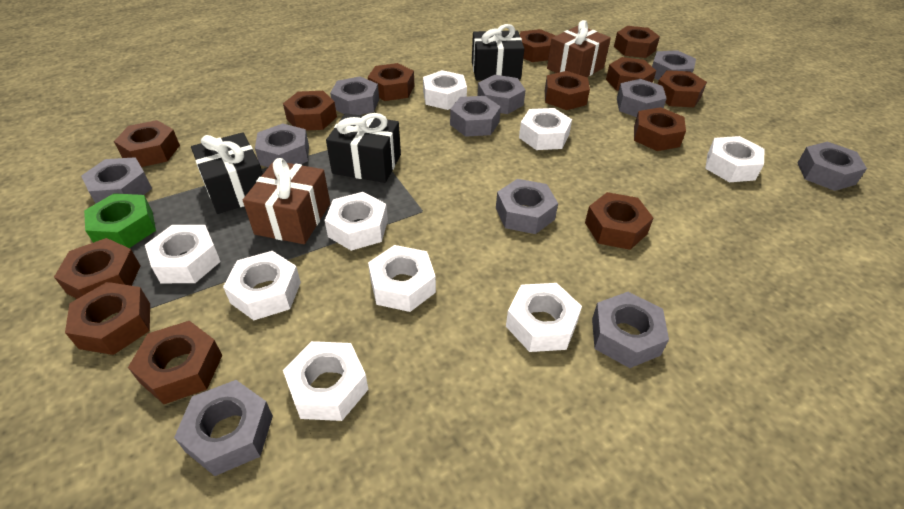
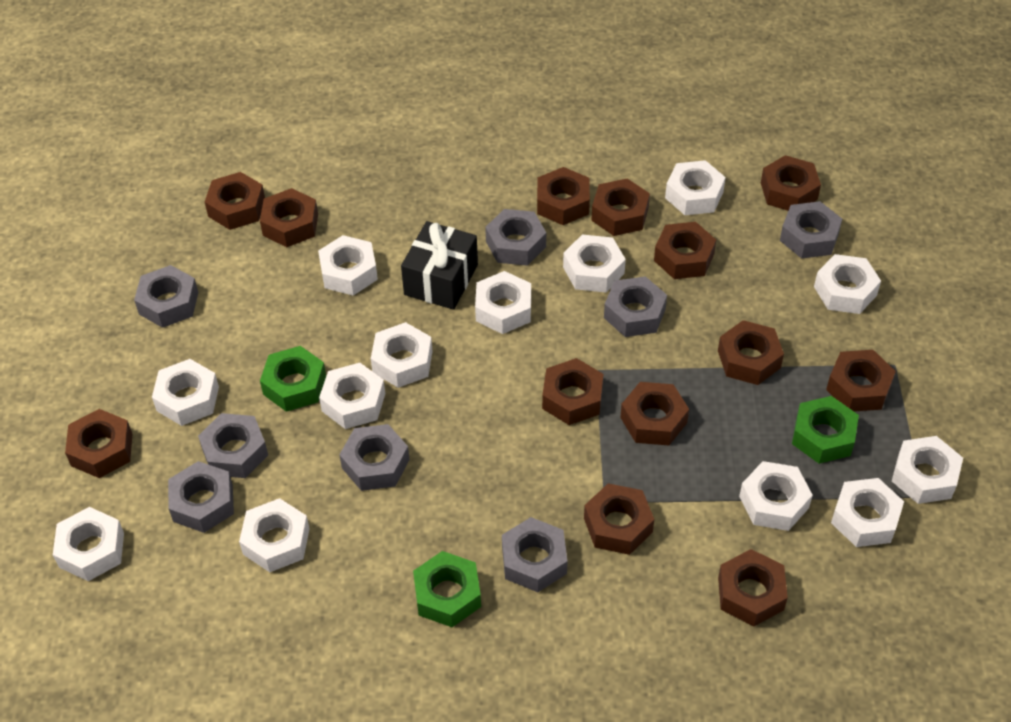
black gift: [191,132,263,214] [326,113,401,183] [472,24,524,81] = 3 -> [401,221,478,310] = 1
brown gift: [243,158,330,244] [547,20,611,77] = 2 -> none = 0
green nut: [84,193,156,248] = 1 -> [260,346,326,412] [413,551,481,627] [792,396,859,464] = 3
grey nut: [81,157,152,203] [174,380,273,476] [255,123,309,167] [330,76,379,115] [450,96,501,137] [478,75,526,114] [496,179,558,234] [592,292,669,368] [617,79,667,117] [652,50,696,81] [798,141,867,191] = 11 -> [134,265,198,328] [168,461,234,533] [198,413,268,478] [339,424,410,491] [485,209,546,266] [502,517,568,592] [604,276,667,337] [780,201,842,259] = 8
white nut: [145,225,221,283] [223,251,301,320] [283,341,369,421] [325,192,388,251] [368,245,436,312] [423,70,467,110] [506,283,582,352] [519,108,572,150] [705,136,765,182] = 9 -> [53,507,124,581] [152,359,219,426] [239,498,310,572] [318,235,378,296] [319,363,385,429] [371,322,432,388] [475,271,531,334] [563,234,626,293] [665,160,726,215] [739,461,813,531] [814,254,881,314] [831,478,904,547] [892,436,963,504] = 13

